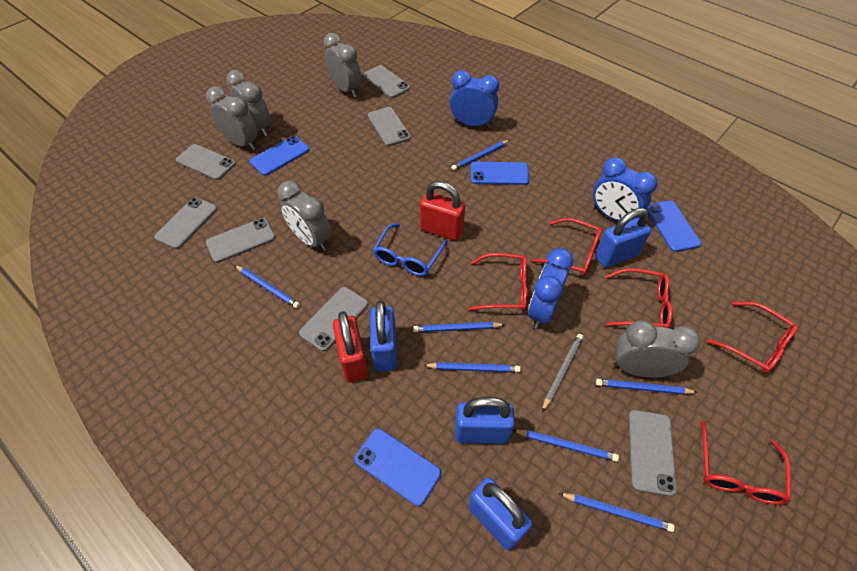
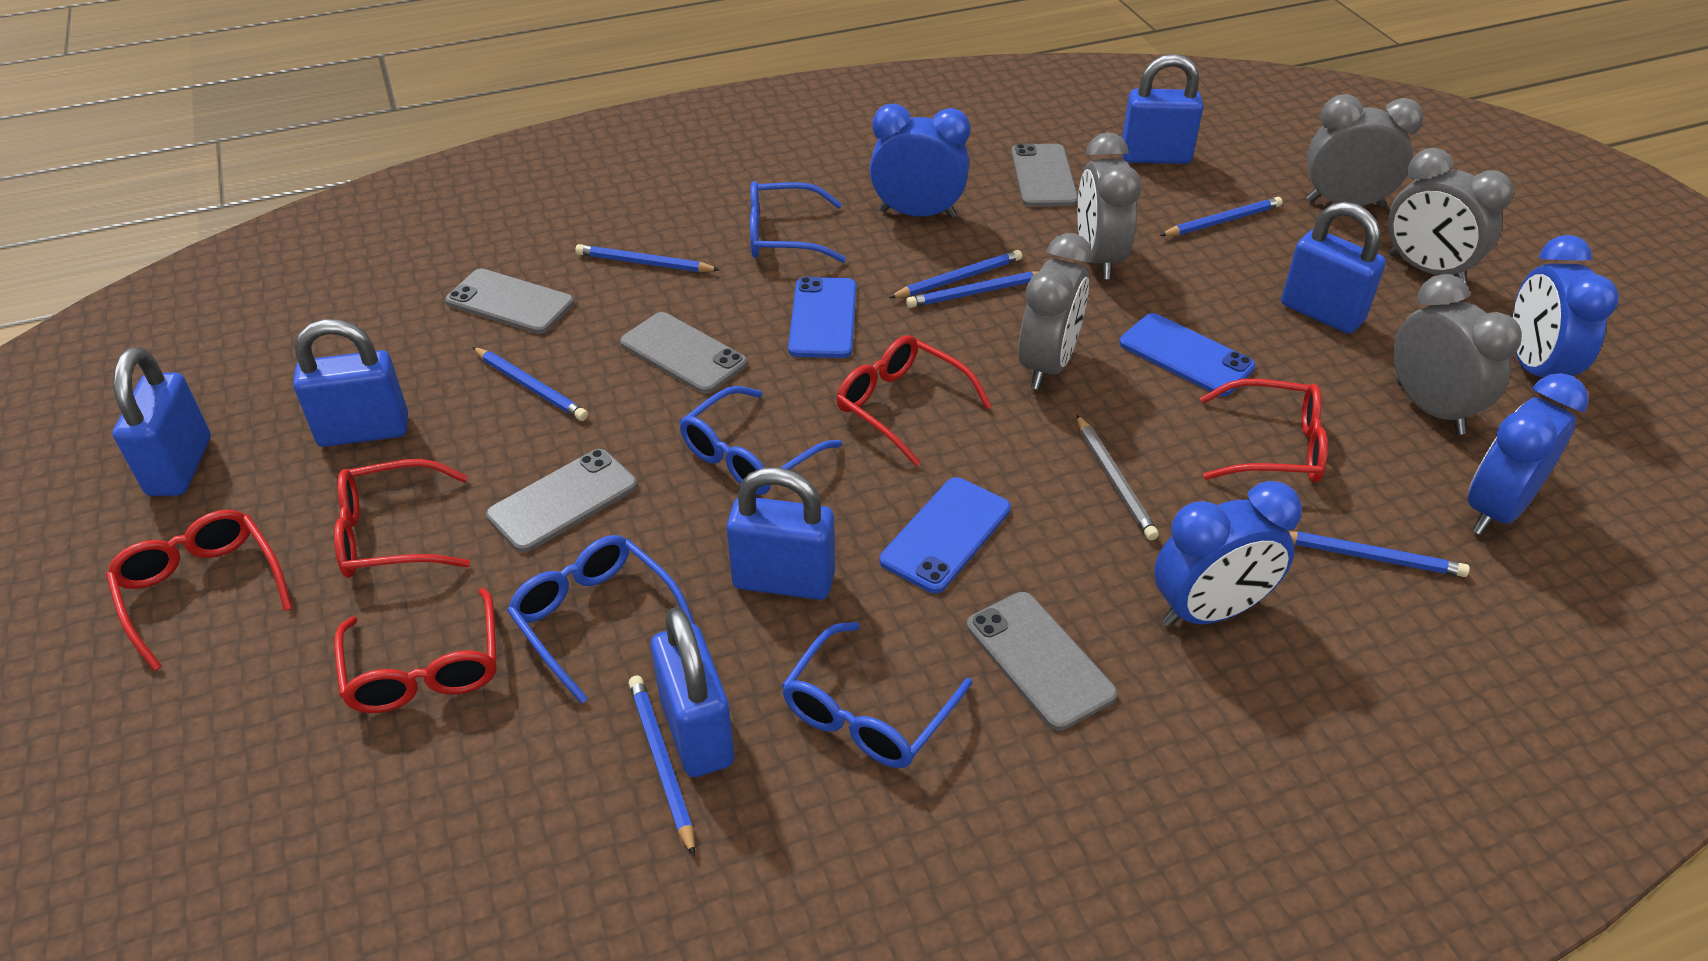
blue clock: [450,70,499,128] [528,248,573,329] [593,157,657,221] = 3 -> [870,104,971,218] [1154,481,1302,627] [1467,373,1588,535] [1512,235,1619,377] = 4
blue glasses: [373,223,447,276] = 1 -> [507,535,695,704] [679,386,842,495] [750,181,846,263] [781,622,973,768] = 4
blue padlock: [370,300,397,371] [455,397,515,444] [468,478,532,551] [595,208,651,268] = 4 -> [113,347,211,496] [293,319,408,447] [651,607,734,777] [726,467,835,600] [1122,54,1203,164] [1281,202,1386,334] = 6
blue phone: [250,136,310,176] [354,428,441,506] [471,162,529,185] [647,200,701,252] = 4 -> [788,277,856,358] [880,477,1011,593] [1119,313,1256,396] = 3
grey phone: [154,197,217,249] [176,144,236,180] [206,218,275,263] [299,287,368,351] [363,65,410,98] [368,107,411,146] [629,410,677,496] = 7 -> [445,269,574,334] [486,449,638,553] [620,312,747,394] [967,592,1117,731] [1011,143,1078,207] = 5
red padlock: [333,311,368,382] [420,181,465,241] = 2 -> none = 0

